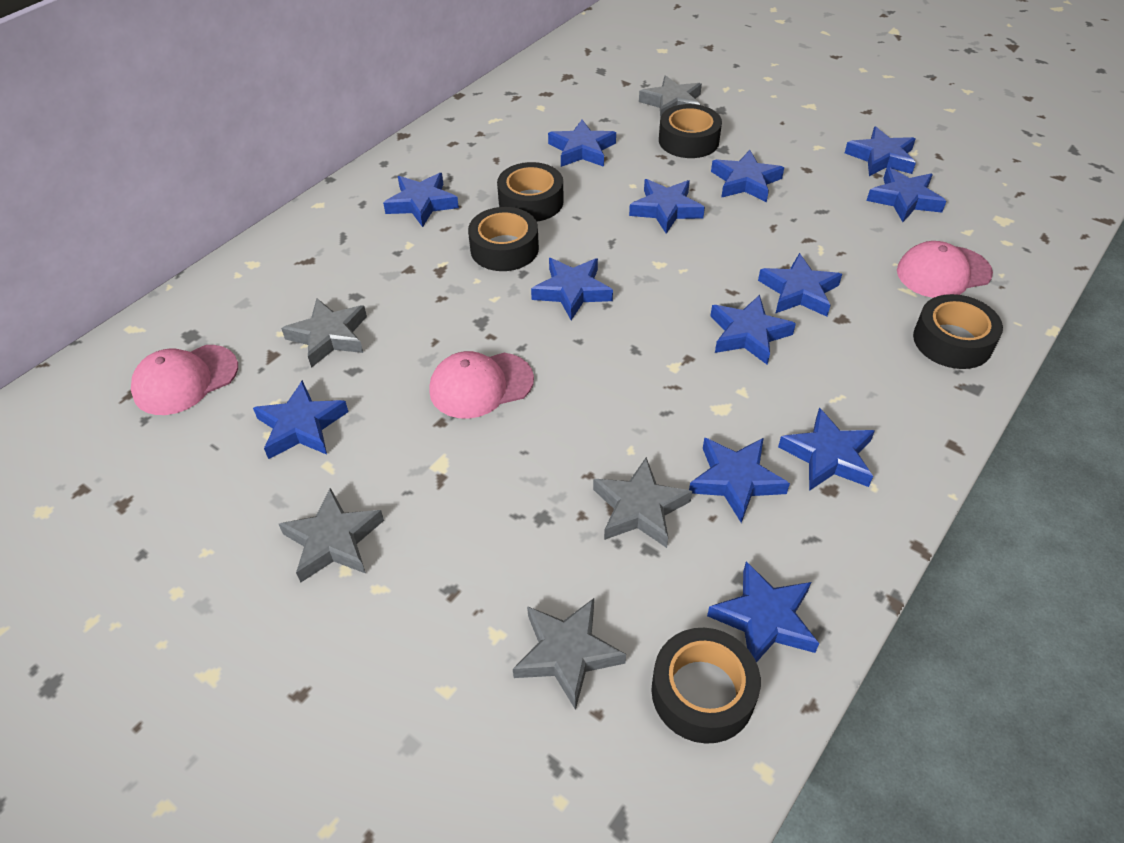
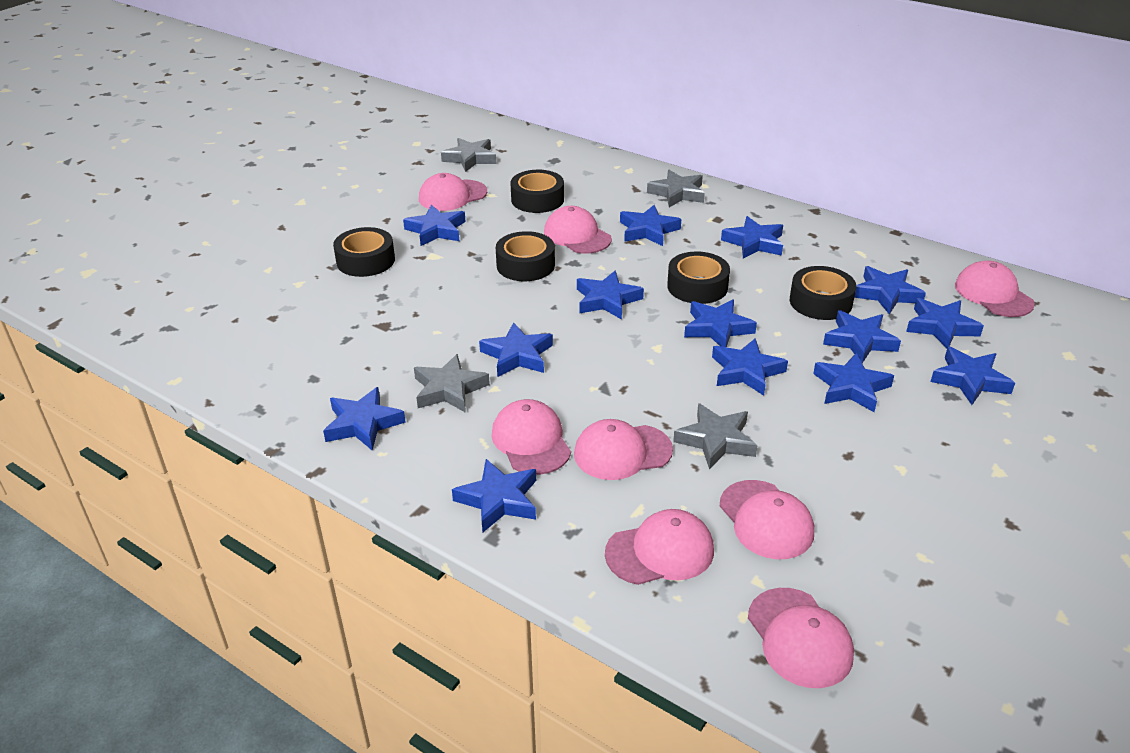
blue star: [253,380,349,459] [383,173,459,227] [531,258,613,320] [548,120,616,167] [629,179,705,234] [689,437,790,523] [707,561,819,663] [710,295,796,365] [711,150,784,202] [758,253,842,317] [778,408,875,491] [845,126,916,176] [867,167,946,222] = 13 -> [323,387,406,450] [403,205,466,246] [452,459,536,532] [479,322,553,377] [577,271,644,320] [620,205,681,246] [684,299,757,347] [712,338,788,396] [721,216,783,258] [813,353,894,412] [823,310,901,363] [854,266,926,314] [906,298,984,348] [931,347,1015,405] = 14
grey star: [279,488,384,582] [281,299,367,368] [513,598,626,710] [593,457,692,548] [639,75,702,118] = 5 -> [414,354,490,412] [441,138,496,172] [647,170,705,207] [673,403,758,469] = 4
pink cap: [131,345,238,415] [429,351,534,419] [897,241,993,298] = 3 -> [419,173,487,211] [491,399,571,475] [544,206,612,254] [574,419,673,480] [605,509,714,585] [719,480,814,559] [748,588,854,688] [955,261,1035,317] = 8

